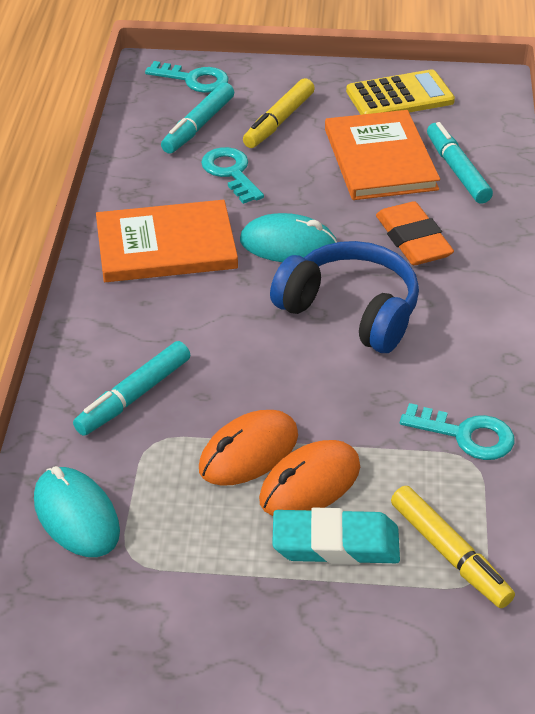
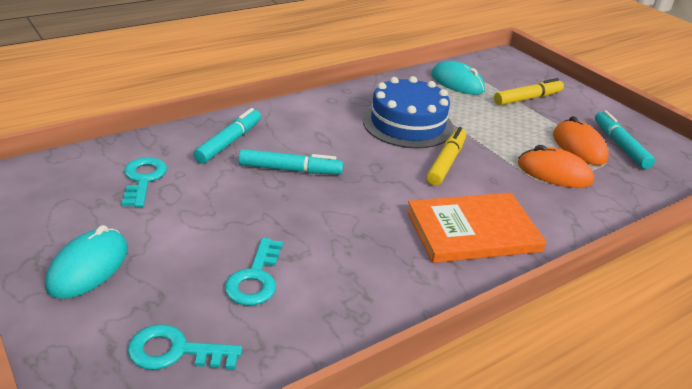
blue cake: none = 0 -> [363,76,454,148] = 1
blue headphones: [270,241,419,353] = 1 -> none = 0
orange book: [96,200,238,282] [325,110,440,200] = 2 -> [407,193,546,263] = 1
orange eraser: [376,201,454,265] = 1 -> none = 0
turquoise eraser: [272,508,400,565] = 1 -> none = 0
yellow calculator: [346,69,455,115] = 1 -> none = 0

